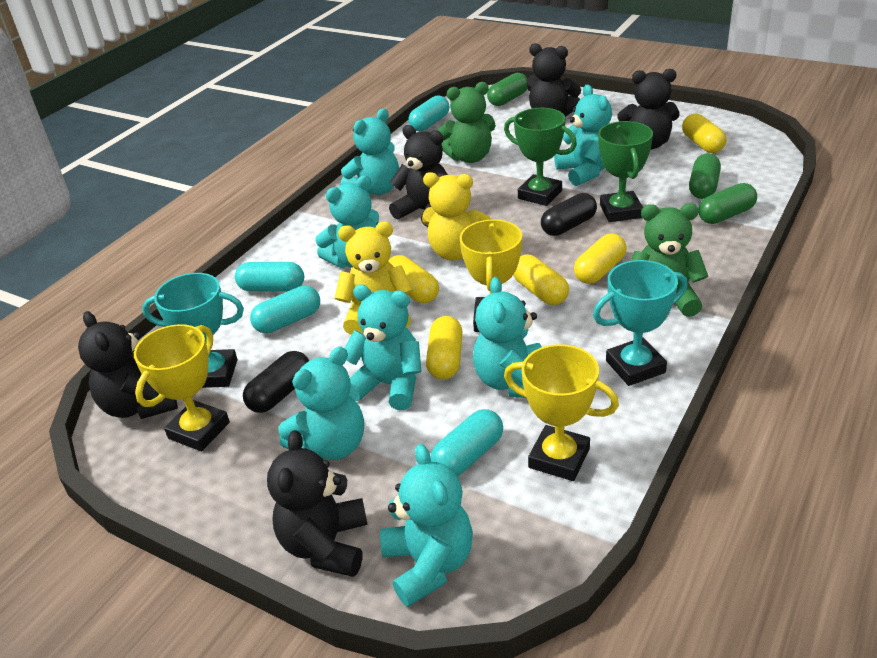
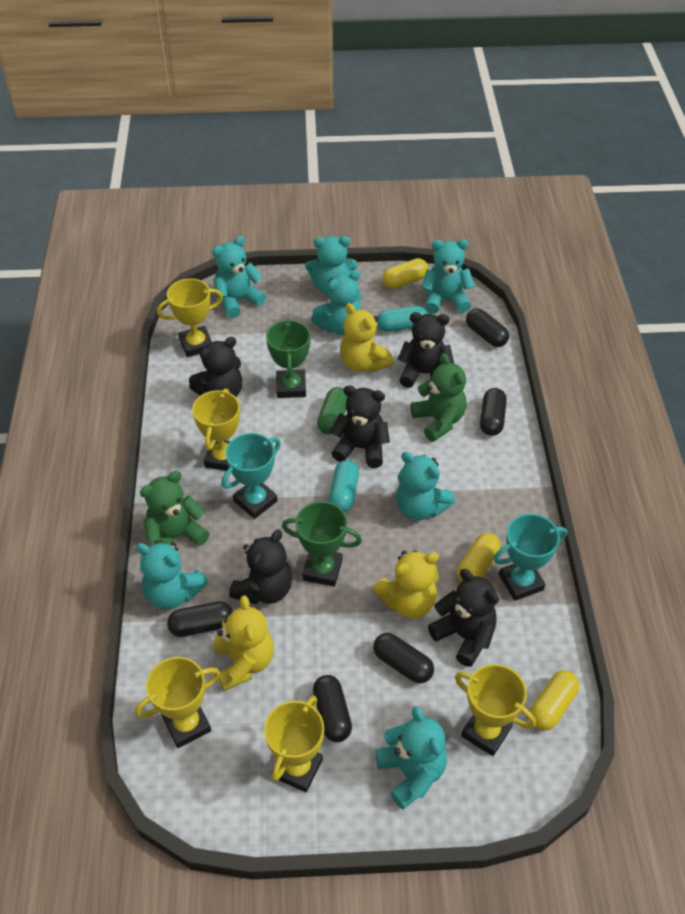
black capsule: [243,351,309,413] [541,193,597,236] = 2 -> [167,601,233,637] [313,675,352,742] [373,633,434,684] [466,308,509,347] [480,388,507,436] = 5
green capsule: [487,73,528,106] [689,154,721,199] [698,183,757,224] = 3 -> [317,387,348,434] = 1
turquoise capsule: [235,262,304,291] [250,286,320,333] [408,95,449,131] [431,409,503,476] = 4 -> [329,460,359,512] [377,306,427,332] = 2
yellow capsule: [388,255,439,303] [426,316,463,380] [513,255,569,305] [574,233,627,284] [682,114,726,153] = 5 -> [382,258,428,289] [457,533,500,582] [530,670,579,731] = 3
yellow teddy bear: [334,221,413,335] [422,172,491,260] = 2 -> [214,595,274,691] [340,303,394,372] [373,550,439,619] = 3
yellow trophy: [134,324,230,451] [460,219,522,332] [504,344,619,481] = 3 -> [135,657,220,748] [157,279,223,357] [192,389,240,471] [264,696,324,793] [455,664,536,756] = 5

